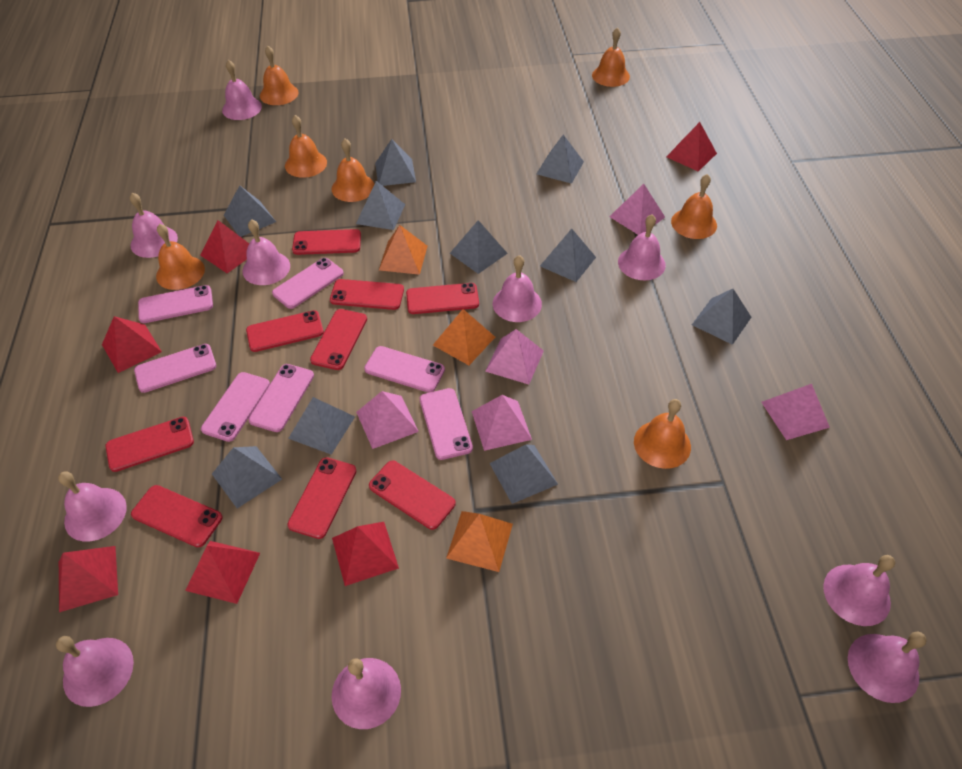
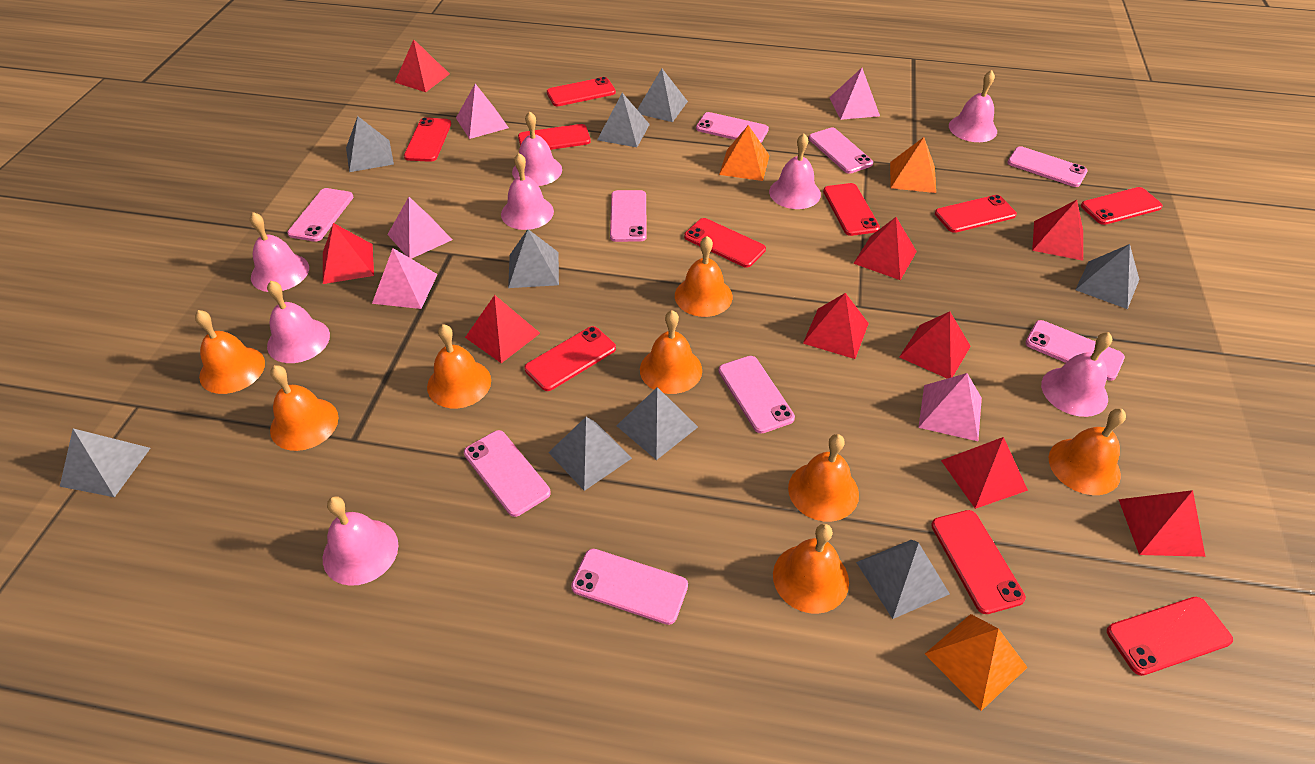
grey pyramid: [212,446,282,508] [224,185,276,237] [288,397,355,455] [356,181,405,230] [375,139,416,186] [450,220,508,274] [489,444,558,504] [537,135,584,184] [540,229,596,282] [692,289,751,345] = 10 -> [60,428,151,497] [346,116,394,172] [508,229,559,288] [548,417,632,491] [597,93,650,147] [616,387,698,460] [637,68,688,122] [856,539,950,619] [1075,244,1139,309] = 9
orange bell: [156,224,205,290] [260,46,299,105] [285,115,327,178] [332,139,374,202] [592,27,630,87] [634,399,691,469] [671,174,717,239] = 7 -> [195,310,265,394] [270,365,338,451] [427,324,491,408] [640,310,702,394] [675,236,732,317] [773,524,849,614] [788,434,859,522] [1049,409,1126,495] = 8
pink bell: [56,636,134,707] [58,471,127,542] [130,193,178,258] [222,60,262,120] [242,219,290,285] [331,658,401,729] [493,255,542,322] [618,214,666,280] [823,555,895,626] [848,632,927,703] = 10 -> [250,212,309,292] [267,281,330,363] [323,496,398,586] [501,153,554,230] [512,111,562,186] [769,133,821,209] [949,70,997,142] [1041,332,1112,417] = 8
pink phone: [134,344,216,393] [138,285,213,323] [201,372,270,442] [249,364,314,432] [272,258,344,309] [364,346,445,393] [420,388,473,460] = 7 -> [287,188,353,242] [464,430,551,517] [571,549,688,625] [610,190,647,242] [696,112,769,143] [718,356,795,434] [809,128,873,174] [1007,146,1088,187] [1025,320,1125,381] = 9
red phone: [105,417,194,472] [131,485,223,547] [246,310,324,352] [288,457,356,539] [292,229,361,255] [310,309,367,370] [330,279,404,310] [369,461,456,530] [406,283,479,314] = 9 -> [404,117,451,162] [518,124,591,150] [524,326,616,391] [547,77,616,106] [684,218,766,268] [823,183,880,236] [931,510,1026,614] [935,195,1017,233] [1081,187,1163,225] [1107,597,1233,676] = 10
red pyramid: [59,546,118,612] [102,316,162,373] [185,541,260,604] [200,220,249,273] [332,522,399,586] [666,122,717,172] = 6 -> [323,223,374,284] [395,39,450,92] [465,295,540,363] [803,293,869,359] [853,217,917,280] [899,311,971,379] [941,437,1028,509] [1032,200,1083,261] [1118,490,1205,557] = 9

